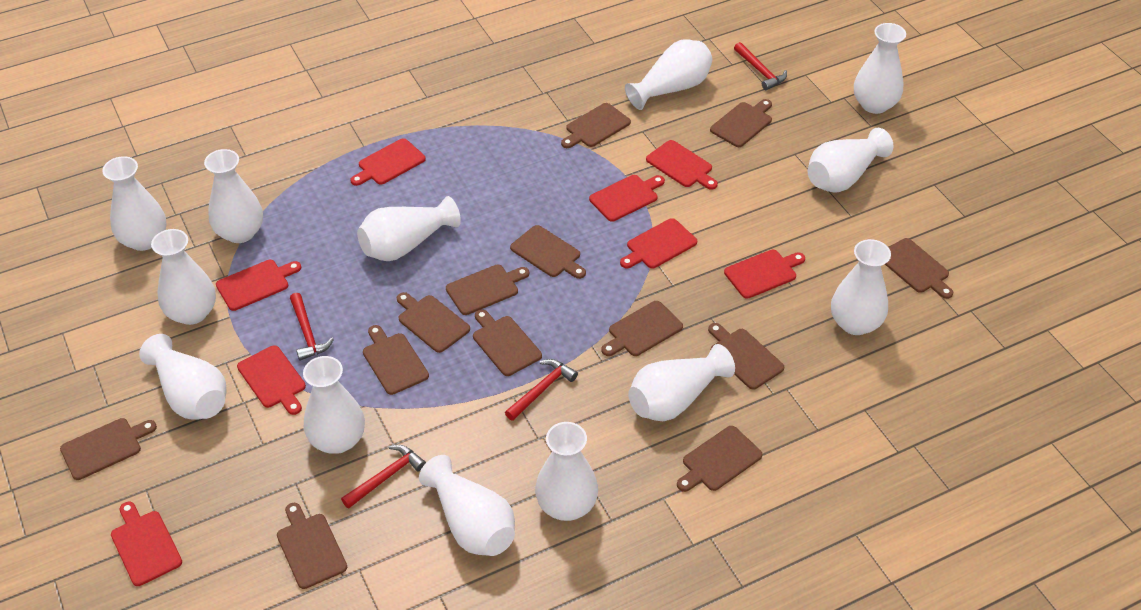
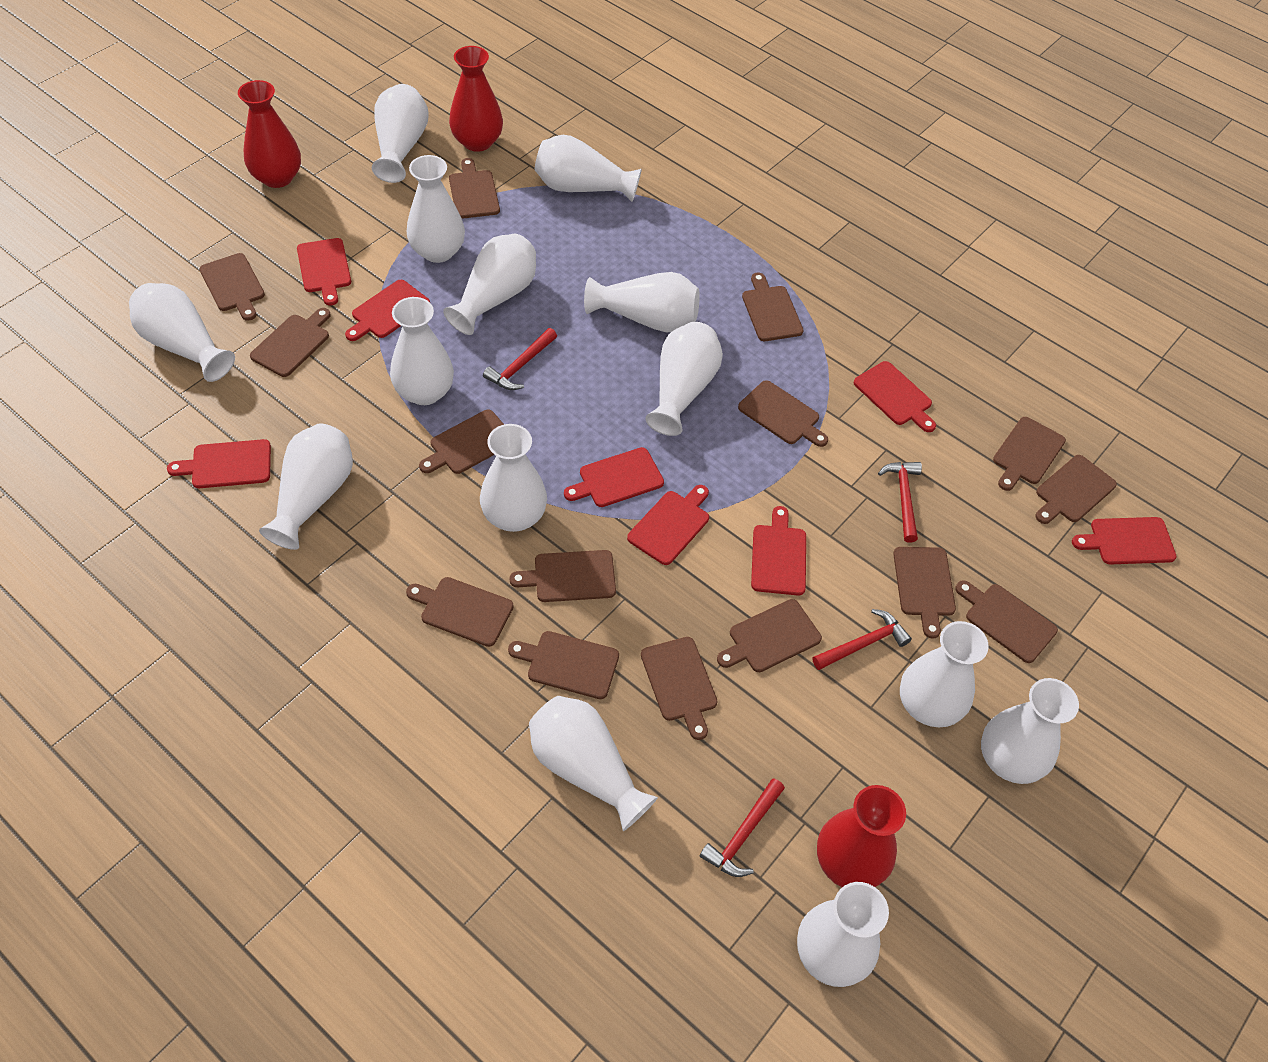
brown cutting board: [60,418,157,480] [277,503,347,589] [363,325,429,395] [396,292,470,353] [446,265,529,315] [473,309,542,376] [510,225,586,279] [561,103,631,148] [601,301,683,356] [677,426,762,492] [708,323,784,390] [710,99,772,147] [885,238,953,299] = 13 -> [199,253,265,321] [250,308,331,377] [406,577,514,647] [419,410,504,474] [449,158,500,219] [508,631,619,699] [509,550,616,602] [641,637,718,740] [717,599,822,672] [738,380,828,447] [742,273,804,341] [893,547,956,639] [955,580,1058,663] [993,417,1066,491] [1035,455,1117,524] = 15
red vase: none = 0 -> [238,80,301,188] [449,46,503,152] [817,785,906,887] = 3
white vase: [102,156,167,251] [139,334,227,420] [151,229,216,325] [204,149,263,243] [303,356,365,454] [357,196,461,261] [419,455,515,556] [535,422,598,521] [625,39,712,110] [628,344,735,421] [808,128,893,193] [831,239,891,335] [854,23,906,114] = 13 -> [129,283,235,382] [259,424,353,550] [372,84,428,183] [390,297,454,405] [407,155,465,263] [443,234,536,335] [480,424,547,532] [529,696,658,831] [535,135,642,202] [584,272,700,333] [645,322,723,436] [797,882,889,987] [900,621,989,728] [981,678,1079,784] = 14

